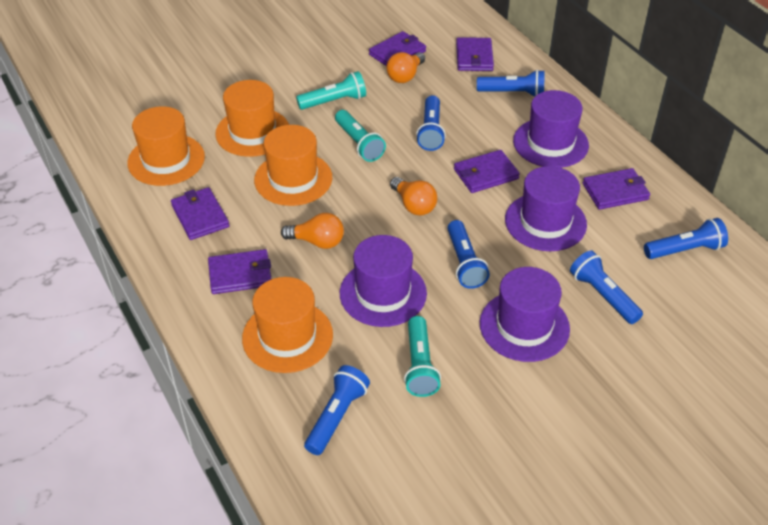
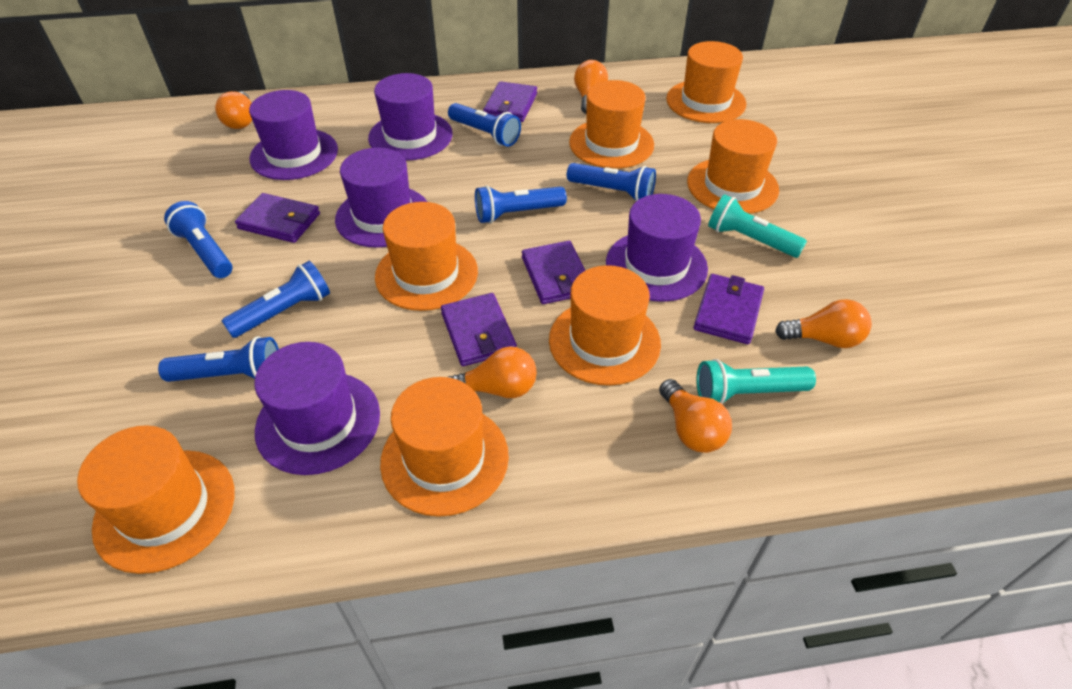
orange hat: [127,106,205,186] [215,80,289,157] [242,277,333,373] [254,125,332,206] = 4 -> [77,425,235,574] [375,202,478,311] [380,377,509,517] [549,265,661,386] [569,80,654,169] [666,41,746,123] [687,119,779,214] = 7
orange light bulb: [281,213,344,249] [386,52,425,83] [390,177,437,216] = 3 -> [215,91,252,129] [449,346,537,398] [574,60,608,114] [659,379,732,453] [775,299,872,348] = 5
purple hat: [340,235,427,327] [480,267,570,362] [505,166,587,251] [513,90,589,168] = 4 -> [249,90,338,180] [254,342,380,475] [335,148,427,248] [368,73,453,161] [606,194,708,302] = 5
purple wallet: [171,187,229,240] [208,249,271,294] [369,31,426,66] [454,150,520,193] [456,37,494,71] [583,168,650,210] = 6 -> [235,193,320,243] [441,293,517,366] [483,81,537,122] [522,241,586,304] [694,274,764,344] = 5
turquoise flashlight: [296,71,366,110] [335,110,386,162] [404,316,441,397] = 3 -> [696,359,816,404] [708,194,807,258] = 2

